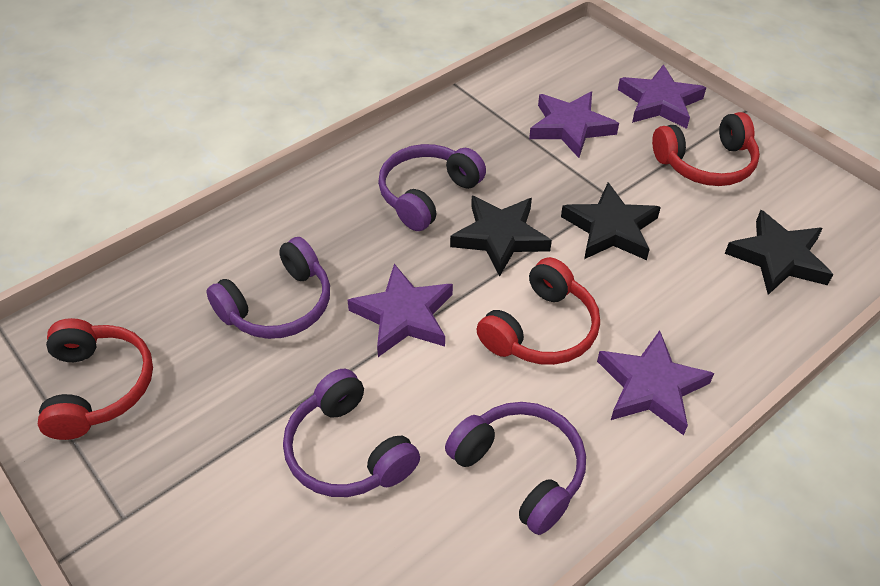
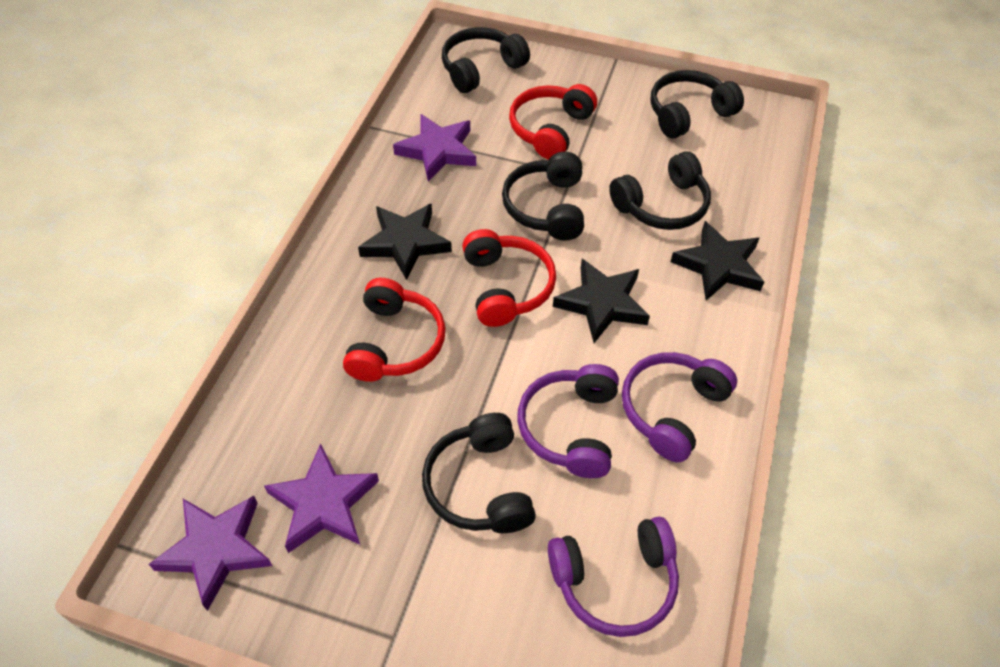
black headphones: none = 0 -> [422,413,536,533] [442,27,530,93] [502,151,584,241] [609,151,711,230] [650,70,744,138] = 5
purple headphones: [206,237,330,339] [283,369,420,497] [378,144,486,231] [445,402,586,535] = 4 -> [517,364,619,478] [548,517,679,637] [622,352,737,462] = 3
purple star: [347,264,453,357] [529,92,619,158] [597,330,714,435] [618,65,706,129] = 4 -> [149,496,272,611] [264,443,379,553] [393,114,476,182] = 3

